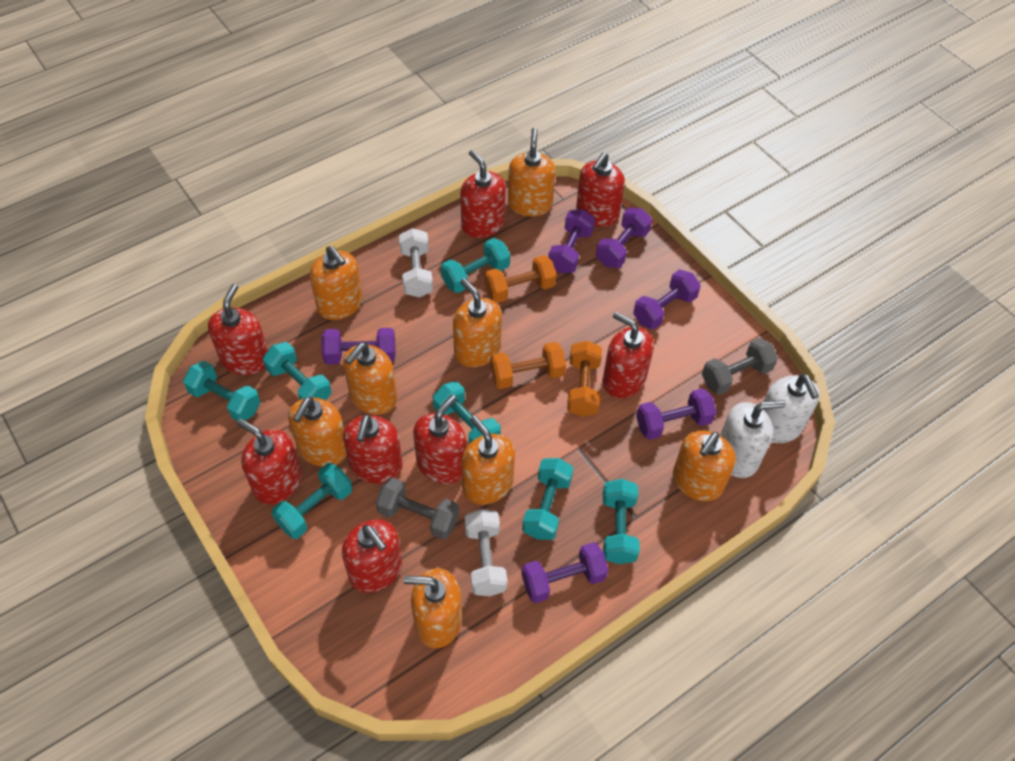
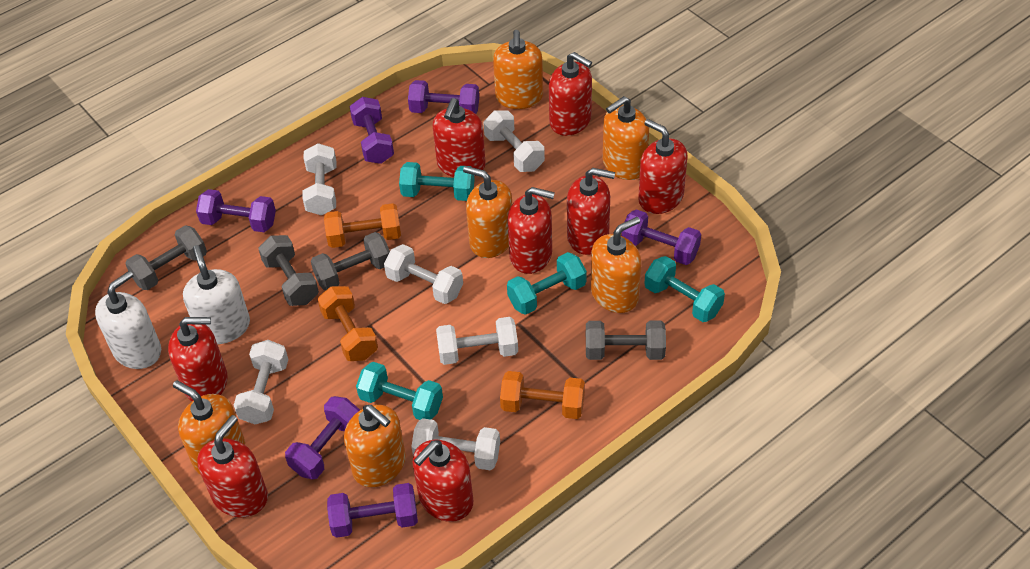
grey dumbbell: [376,477,459,540] [702,338,778,395] = 2 -> [125,225,207,290] [258,235,319,306] [311,232,390,291] [586,321,666,360] = 4
orange soap dispenser: [288,397,347,467] [310,246,363,320] [343,342,397,415] [404,568,462,648] [453,278,502,367] [461,416,515,505] [508,128,556,217] [673,430,736,501] = 8 -> [173,381,245,474] [344,405,406,487] [463,166,512,258] [493,30,543,109] [591,217,641,313] [603,96,649,180] = 6
turquoise dumbbell: [183,361,260,421] [263,342,332,400] [272,463,352,539] [433,381,501,444] [441,238,510,293] [522,458,574,540] [603,479,640,564] = 7 -> [356,362,443,420] [399,162,475,201] [507,252,587,315] [644,256,725,322] = 4
white dumbbell: [399,228,433,297] [465,509,508,596] = 2 -> [234,340,288,424] [302,143,336,215] [384,244,463,304] [411,418,500,470] [436,317,518,365] [484,110,545,172] = 6

